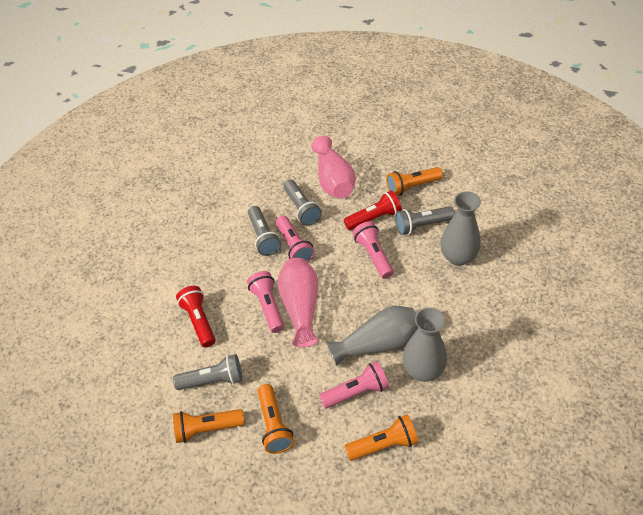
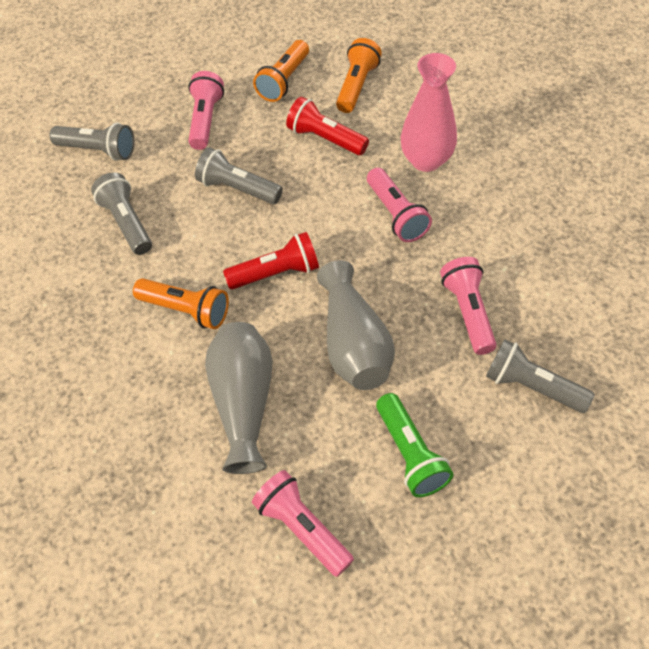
green flashlight: none = 0 -> [376,393,453,497] = 1
grey vase: [327,306,418,366] [402,307,447,382] [440,191,481,266] = 3 -> [205,322,273,474] [317,260,395,390] = 2
orange flashlight: [173,409,244,443] [258,384,294,454] [344,415,418,461] [386,167,443,196] = 4 -> [133,278,229,329] [253,40,309,102] [336,38,382,113] = 3
pink vase: [278,258,318,347] [311,136,356,198] = 2 -> [401,53,457,172] = 1

